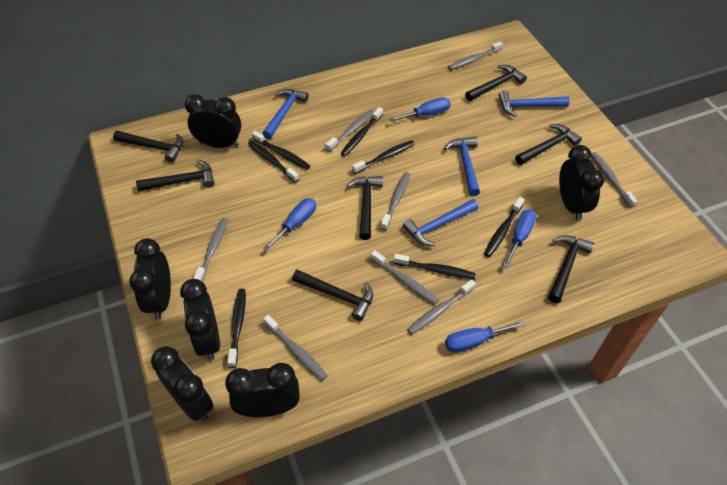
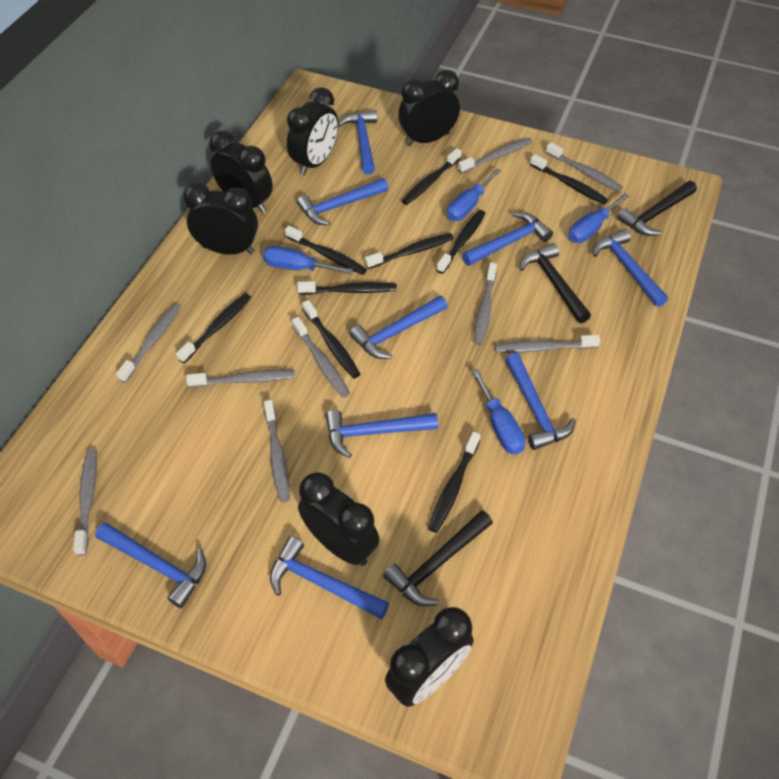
black hammer: [113,131,183,163] [136,160,215,191] [292,270,373,321] [347,176,383,240] [465,65,527,101] [515,124,582,165] [548,235,594,303] = 7 -> [383,510,493,606] [520,243,591,323] [617,181,697,236] = 3
black toothbrush: [227,289,246,368] [248,140,299,183] [251,131,310,170] [340,107,383,156] [352,140,415,174] [393,254,476,279] [484,197,524,257] = 7 -> [176,293,251,363] [285,226,367,275] [297,281,397,295] [302,300,360,379] [365,233,454,269] [402,148,462,205] [428,432,481,533] [437,210,486,274] [530,154,608,204] = 9
blue hammer: [262,89,309,139] [403,199,478,246] [444,136,480,196] [499,91,570,117] = 4 -> [95,522,206,608] [270,536,389,619] [297,178,389,225] [325,410,438,458] [338,110,377,174] [350,296,448,359] [462,212,553,266] [505,353,576,450] [593,229,668,307] = 9
grey toothbrush: [193,218,228,281] [263,315,328,381] [325,110,374,152] [371,250,439,305] [380,172,410,230] [407,279,476,334] [448,41,503,70] [591,152,637,208] = 8 -> [73,449,97,556] [116,304,181,383] [186,370,295,387] [264,400,290,502] [292,317,350,398] [458,138,532,174] [474,262,497,345] [495,335,601,353] [546,142,623,192] = 9

